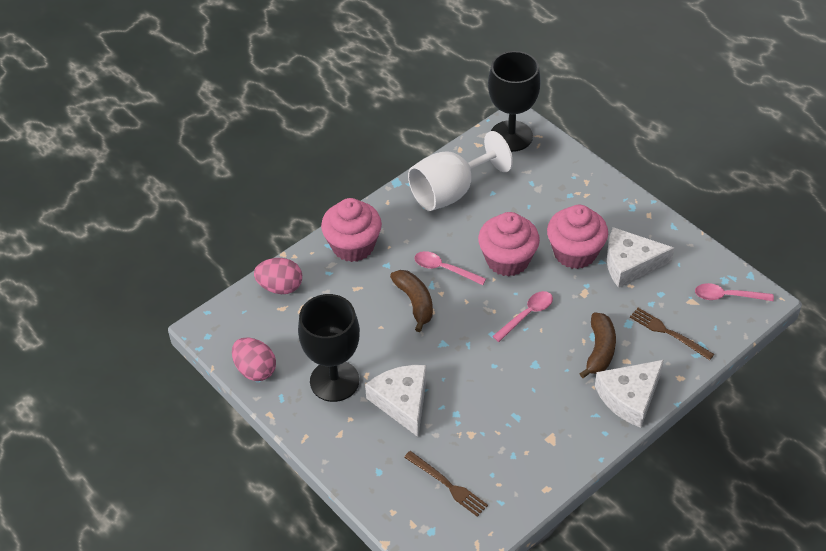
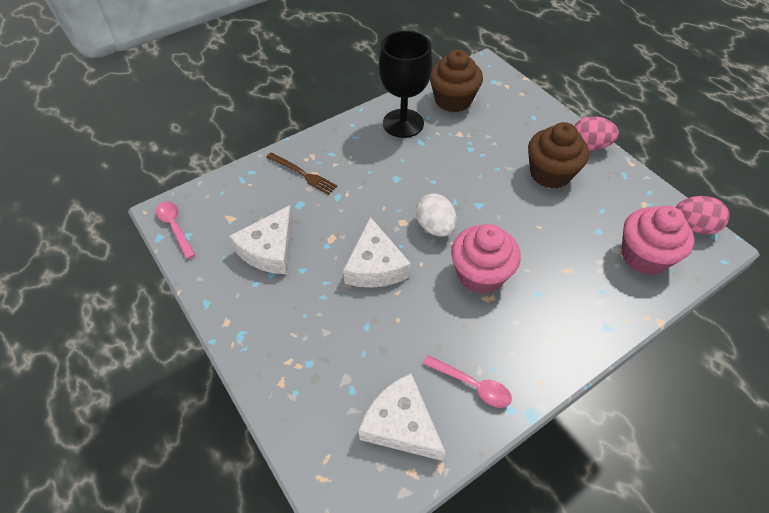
black goblet: [298,294,360,402] [488,51,541,152] = 2 -> [379,31,433,138] = 1
brown banana: [390,270,433,332] [579,312,616,378] = 2 -> none = 0
brown cupcake: none = 0 -> [430,49,483,112] [528,122,589,189] = 2
brown fork: [404,451,488,517] [630,308,714,360] = 2 -> [266,152,337,195] = 1
pink cupcake: [321,198,382,262] [478,212,540,277] [547,205,608,269] = 3 -> [451,224,521,294] [621,206,694,275] = 2
pink spoon: [414,251,486,285] [492,291,553,342] [695,283,774,301] = 3 -> [156,201,195,259] [423,355,512,408] = 2
white egg: none = 0 -> [416,193,457,236] = 1
white goblet: [408,131,513,211] = 1 -> none = 0

